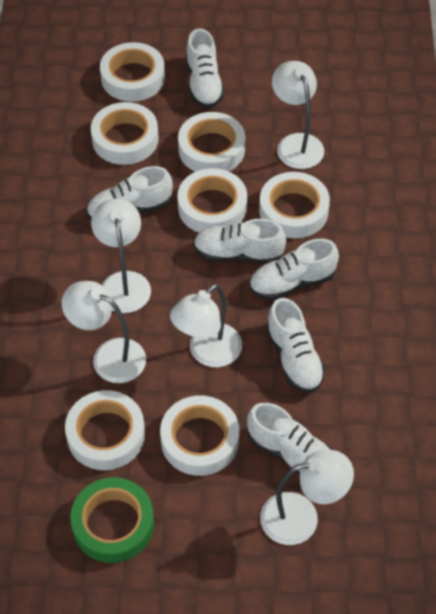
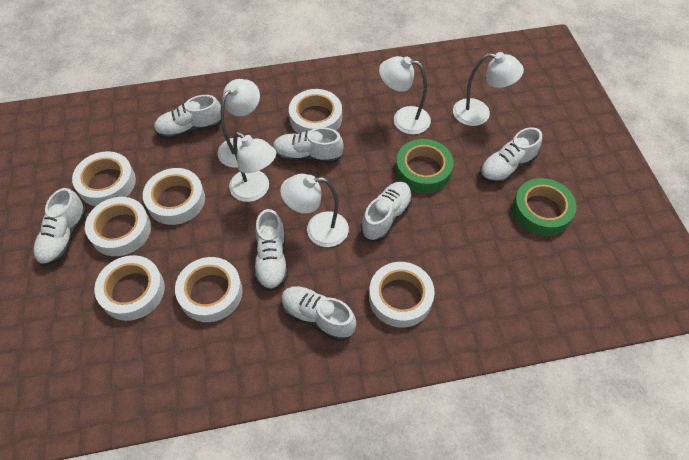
green tape: [70,477,154,563] = 1 -> [396,139,454,193] [512,178,577,236] = 2
white shoe: [86,166,173,219] [186,28,224,108] [194,219,286,263] [247,403,332,476] [249,239,339,300] [266,298,326,393] = 6 -> [33,188,87,266] [154,95,221,139] [254,209,288,291] [273,128,344,163] [281,286,356,341] [361,182,412,241] [480,127,542,184] = 7

